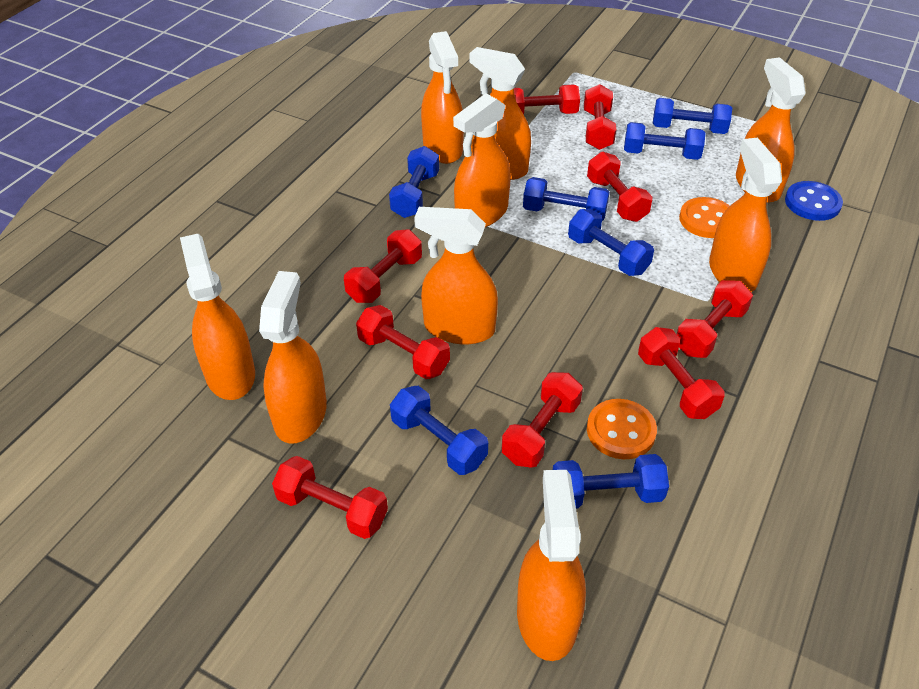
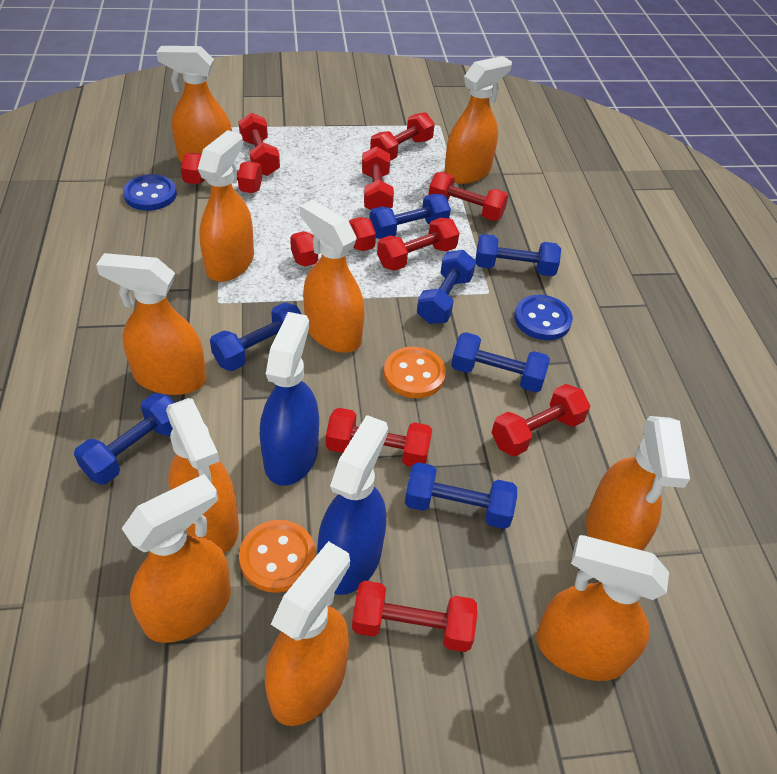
blue button: [785,181,843,221] = 1 -> [123,174,177,211] [514,295,573,340] = 2
blue spray bottle: none = 0 -> [260,312,319,486] [317,415,388,595] = 2
orange spray bottle: [180,234,255,400] [259,271,327,443] [414,207,498,344] [421,31,464,164] [453,94,511,227] [469,47,531,180] [517,470,586,661] [709,138,782,292] [736,57,806,203] = 9 -> [96,253,206,395] [122,474,231,643] [156,46,232,162] [166,398,239,553] [198,130,254,282] [265,541,350,726] [300,200,365,353] [444,56,512,184] [536,535,669,681] [586,416,690,551] = 10
red dumbbell: [272,456,388,539] [344,229,422,303] [356,305,450,379] [502,372,583,468] [514,85,580,115] [584,84,616,150] [587,152,652,222] [638,327,725,419] [677,280,753,358] = 9 -> [181,153,262,193] [238,113,280,176] [290,217,376,267] [326,408,432,467] [352,581,477,652] [362,146,394,210] [370,112,435,161] [377,218,459,271] [429,172,508,221] [491,384,590,456] = 10

